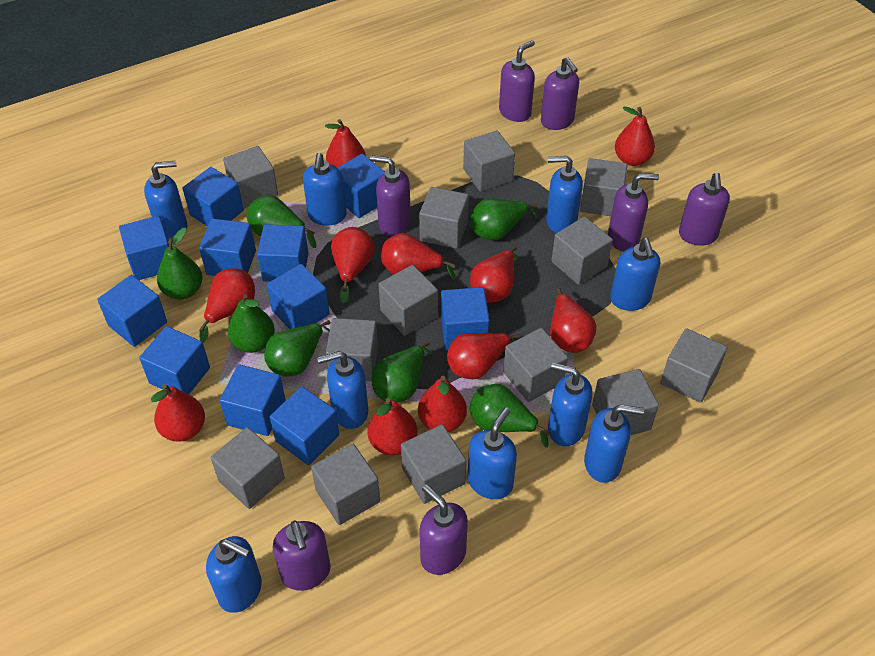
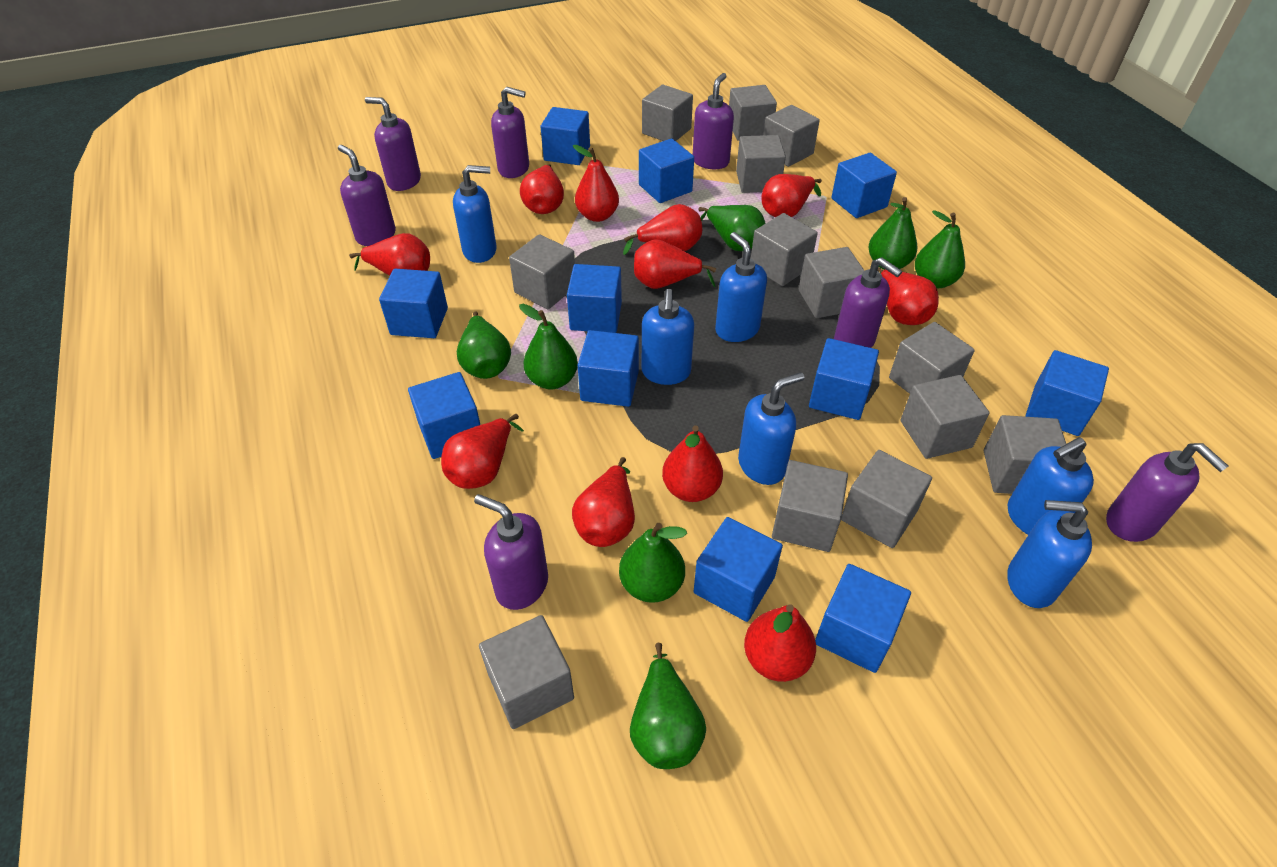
blue soap dispenser: [144,161,187,241] [206,536,262,613] [303,153,346,226] [317,351,368,429] [468,407,517,499] [546,156,583,233] [548,363,592,446] [584,404,644,483] [610,238,660,311] = 9 -> [453,165,497,263] [642,289,694,385] [715,232,767,342] [738,372,804,485] [1008,437,1094,535] [1008,500,1092,608] = 6

